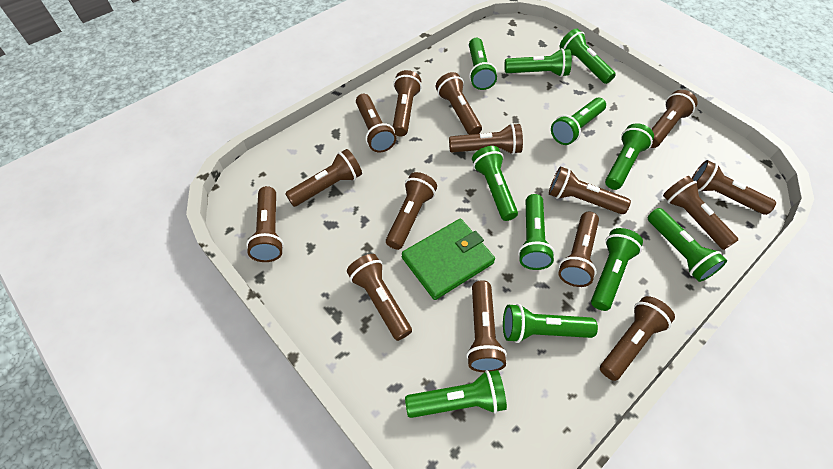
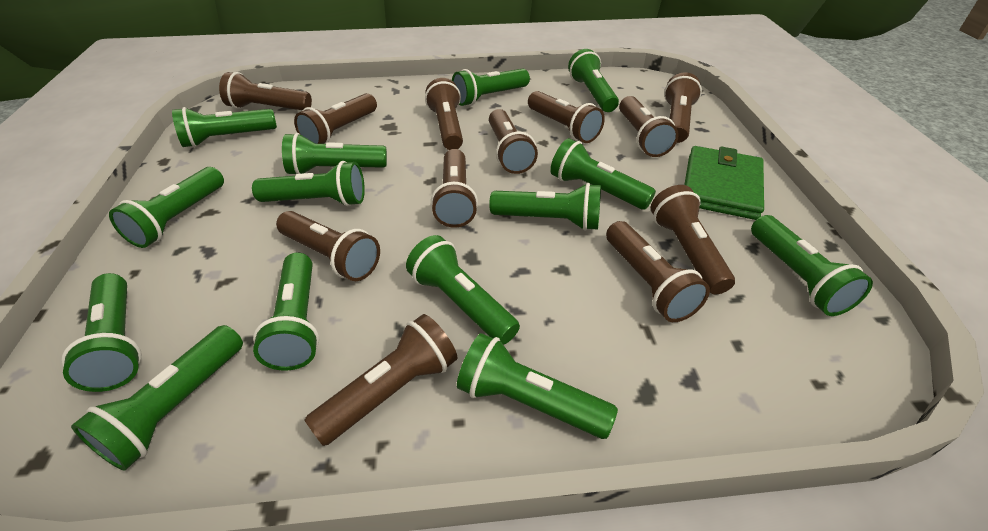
brown flashlight: [246,186,284,262] [285,149,362,207] [347,254,412,341] [356,94,396,152] [386,172,437,250] [393,70,422,136] [436,72,482,135] [449,123,523,154] [466,280,507,372] [549,166,631,214] [558,212,599,287] [600,296,675,381] [650,90,698,148] [663,176,738,250] [692,160,776,215] = 15 -> [219,72,312,110] [276,211,380,281] [294,93,377,144] [304,314,458,446] [425,78,463,150] [431,149,478,228] [489,109,538,174] [528,91,605,143] [606,221,710,322] [619,96,679,157] [651,185,735,295] [664,73,702,143] = 12
green flashlight: [405,370,507,418] [469,38,497,90] [472,146,518,221] [503,304,598,343] [504,48,572,77] [518,194,555,270] [551,98,606,145] [559,28,616,84] [591,228,643,311] [605,123,654,190] [648,208,727,282] = 11 -> [61,273,142,392] [71,325,243,471] [109,167,224,248] [172,107,277,147] [252,161,365,206] [253,252,319,371] [282,133,387,174] [406,235,520,345] [452,69,530,106] [457,333,618,439] [489,183,601,231] [550,138,656,210] [568,49,619,112] [751,215,873,316] = 14

